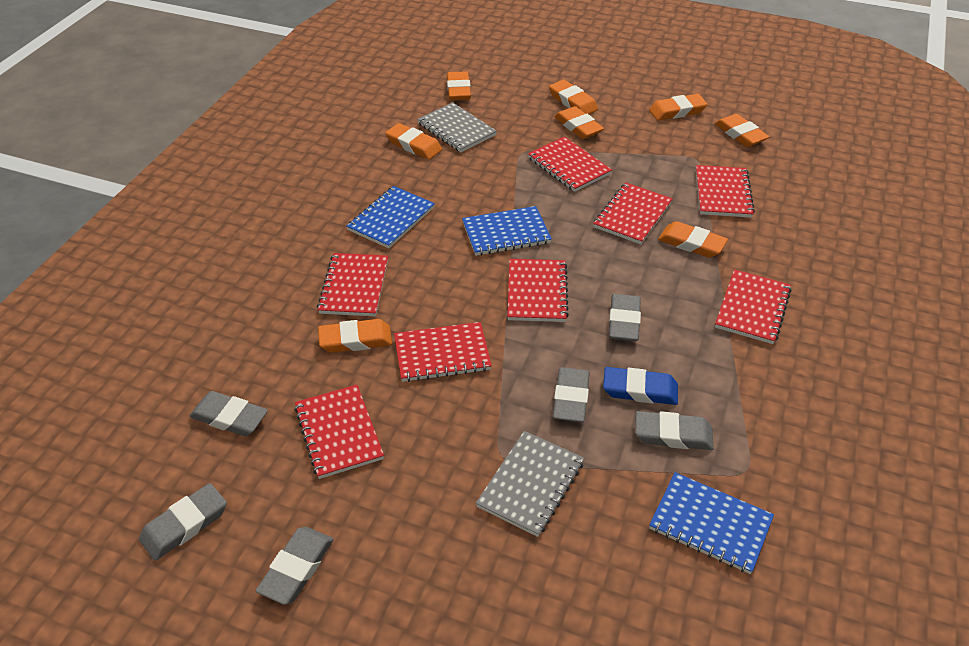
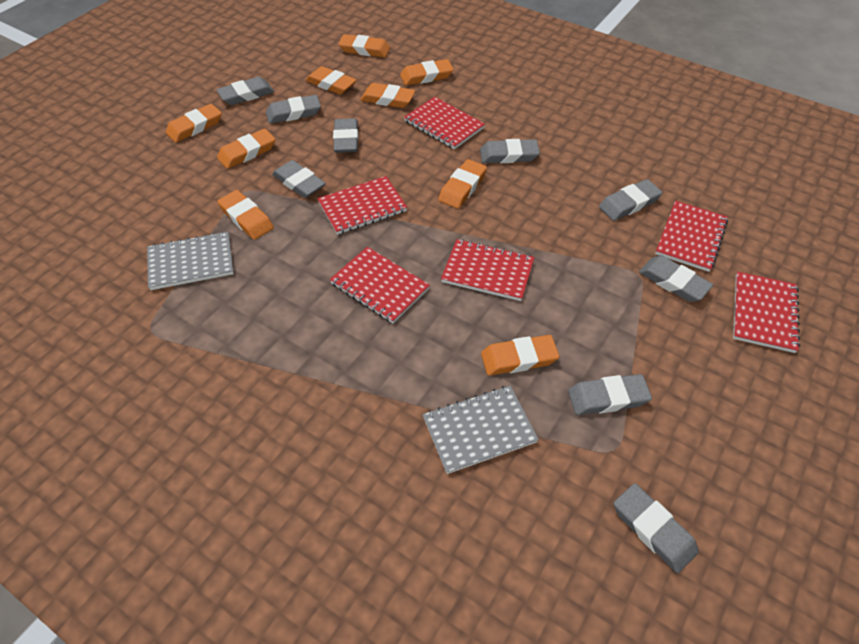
blue eraser: [603,367,678,405] = 1 -> none = 0
blue notebook: [346,186,435,248] [462,206,552,256] [649,472,774,574] = 3 -> none = 0
grey eraser: [139,483,227,561] [189,391,268,436] [256,527,334,605] [553,367,590,422] [609,294,641,341] [636,411,714,450] = 6 -> [217,77,274,105] [266,95,321,124] [272,160,326,198] [333,118,358,153] [480,139,540,163] [568,374,652,415] [599,179,662,221] [614,483,699,573] [639,256,713,302] = 9
orange eraser: [318,319,392,353] [385,123,442,160] [447,71,471,100] [549,80,598,114] [554,106,604,139] [649,94,708,121] [658,221,728,258] [715,114,769,147] = 8 -> [166,104,222,143] [217,129,275,169] [218,190,274,240] [306,66,357,95] [338,34,390,58] [360,83,415,108] [400,59,454,85] [438,159,487,209] [481,335,559,376] = 9
red notebook: [294,385,384,479] [317,253,388,317] [394,322,492,382] [507,259,569,322] [528,137,612,192] [593,183,673,244] [696,165,755,218] [715,269,792,344] = 8 -> [317,176,407,235] [330,247,430,323] [404,97,485,149] [441,239,534,301] [655,201,728,272] [733,272,801,353] = 6

